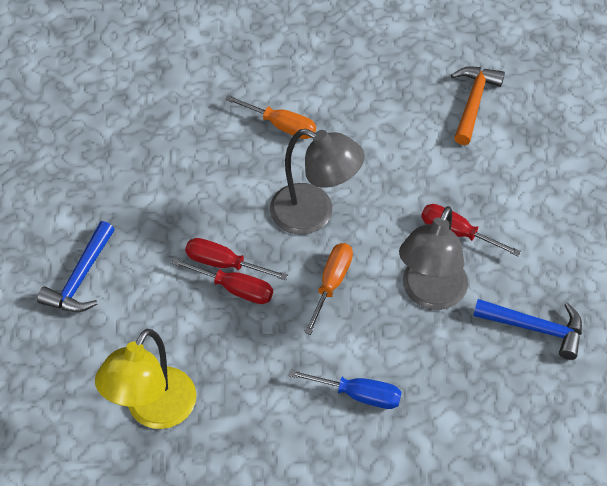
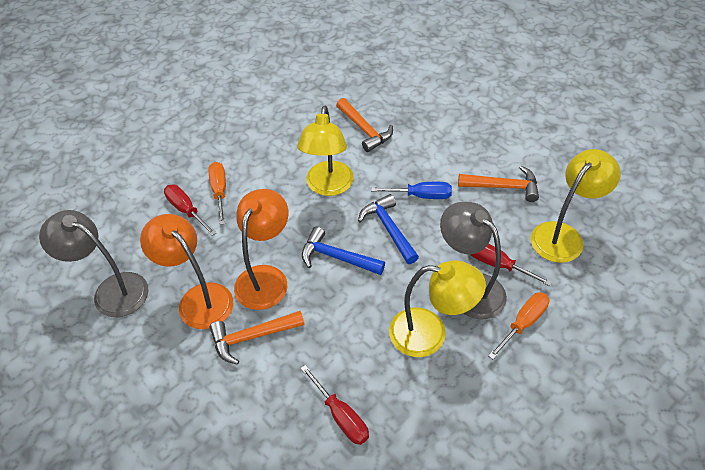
orange hammer: [451,66,505,145] = 1 -> [210,311,304,365] [336,98,393,152] [458,165,539,202] = 3
orange lamp: none = 0 -> [140,214,233,329] [234,189,288,310] = 2
yellow lamp: [95,329,197,429] = 1 -> [297,106,354,196] [389,260,486,357] [531,149,621,263] = 3

